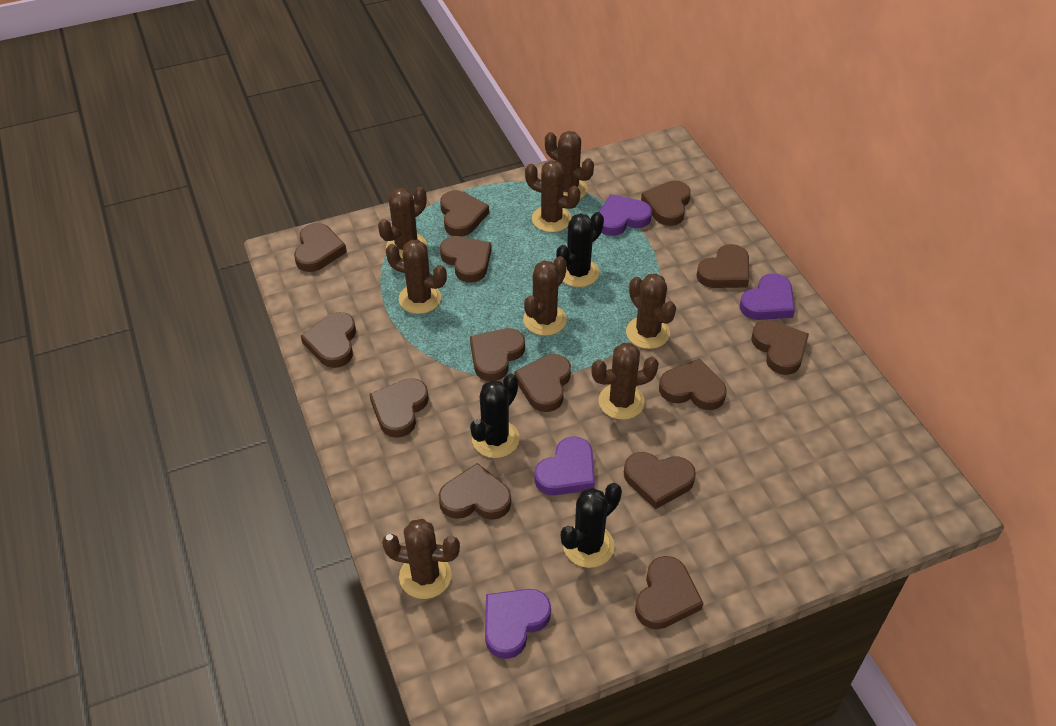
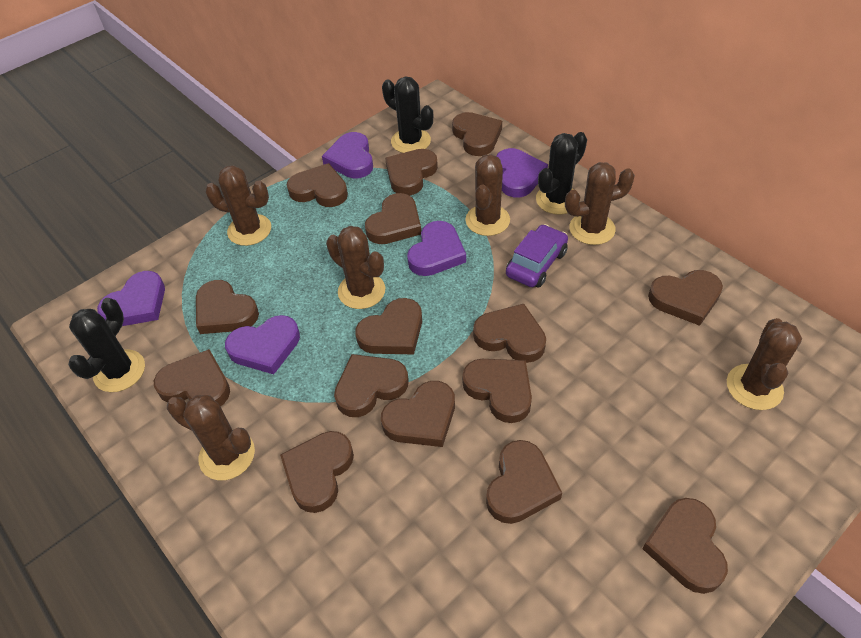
brown cactus: [378,187,427,259] [382,519,460,599] [386,240,447,314] [523,256,567,336] [525,160,581,232] [545,131,594,199] [591,343,659,420] [626,273,676,349] = 8 -> [167,395,255,480] [205,165,271,246] [326,226,385,309] [465,154,510,236] [565,162,635,245] [727,318,802,410] = 6
brown heart: [294,223,347,272] [301,312,356,368] [369,378,429,438] [439,463,511,520] [440,190,489,237] [440,236,491,282] [470,328,525,381] [514,354,571,412] [624,452,696,509] [635,556,703,629] [641,181,691,226] [659,358,727,410] [696,244,749,288] [751,320,809,375] = 14 -> [154,349,230,406] [196,280,259,334] [280,431,354,513] [287,163,348,207] [334,354,409,417] [355,298,422,354] [365,193,421,244] [381,381,455,447] [385,149,438,196] [452,112,502,156] [462,359,532,423] [473,304,546,363] [486,440,562,524] [642,498,728,594] [648,270,723,326] = 15
purple car: none = 0 -> [506,224,568,288] = 1
purple heart: [485,589,551,659] [534,436,595,495] [599,194,652,236] [740,273,795,320] = 4 -> [97,271,165,326] [225,315,300,374] [322,132,373,179] [407,221,466,276] [496,148,548,197] = 5

